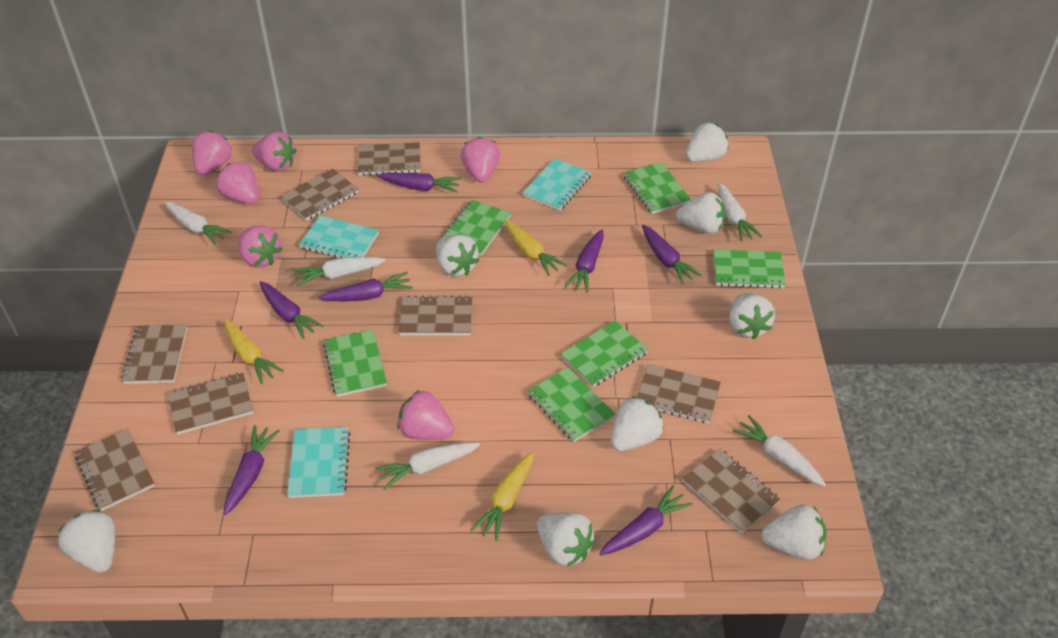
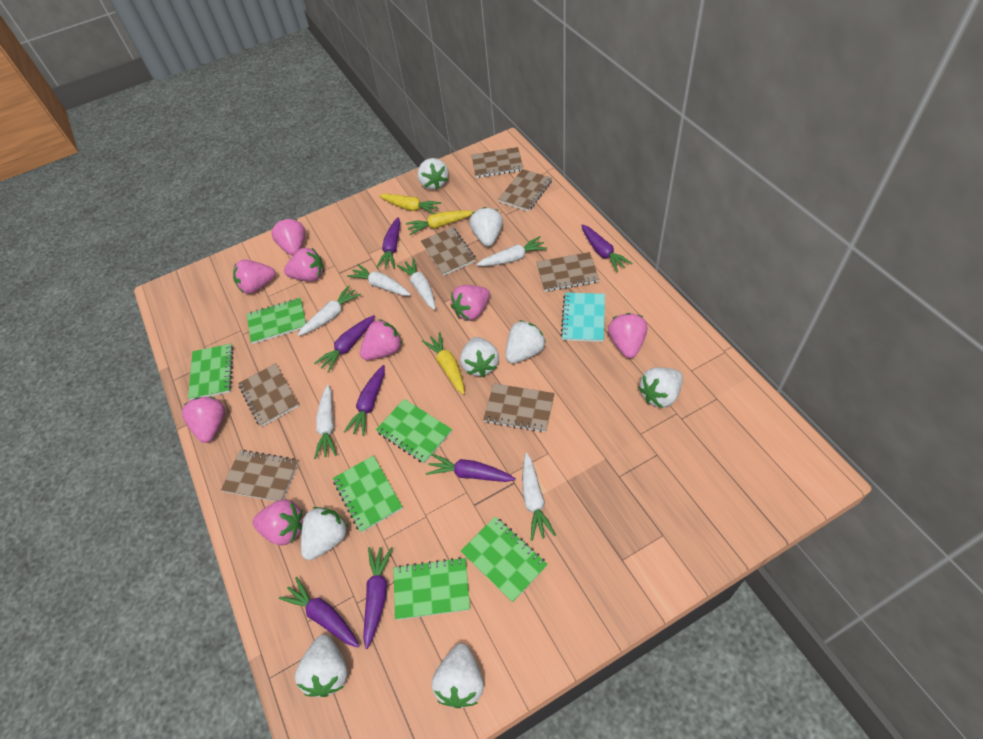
brown notebook: [75,428,155,511] [121,324,187,384] [168,373,253,435] [281,169,358,221] [358,142,421,176] [399,295,473,336] [637,364,721,424] [682,449,781,533] = 8 -> [221,450,299,501] [238,363,299,427] [421,227,476,276] [471,147,523,178] [483,383,555,433] [498,169,552,212] [536,252,599,292] = 7
pink strawberry: [192,131,232,175] [216,162,259,204] [238,225,283,268] [252,132,297,172] [397,390,455,440] [461,137,500,183] = 6 -> [182,397,225,443] [233,260,275,294] [253,500,303,545] [271,219,305,256] [284,248,324,282] [360,319,402,360] [451,285,490,321] [608,313,648,358] = 8
turquoise notebook: [287,427,351,498] [299,216,379,258] [523,158,592,211] = 3 -> [561,293,605,342] = 1
white carrot: [164,202,232,245] [293,257,386,286] [375,442,480,490] [718,183,762,241] [733,415,826,487] = 5 -> [298,286,361,336] [314,385,337,459] [347,264,411,296] [397,258,436,310] [476,236,547,266] [522,453,556,541] = 6

